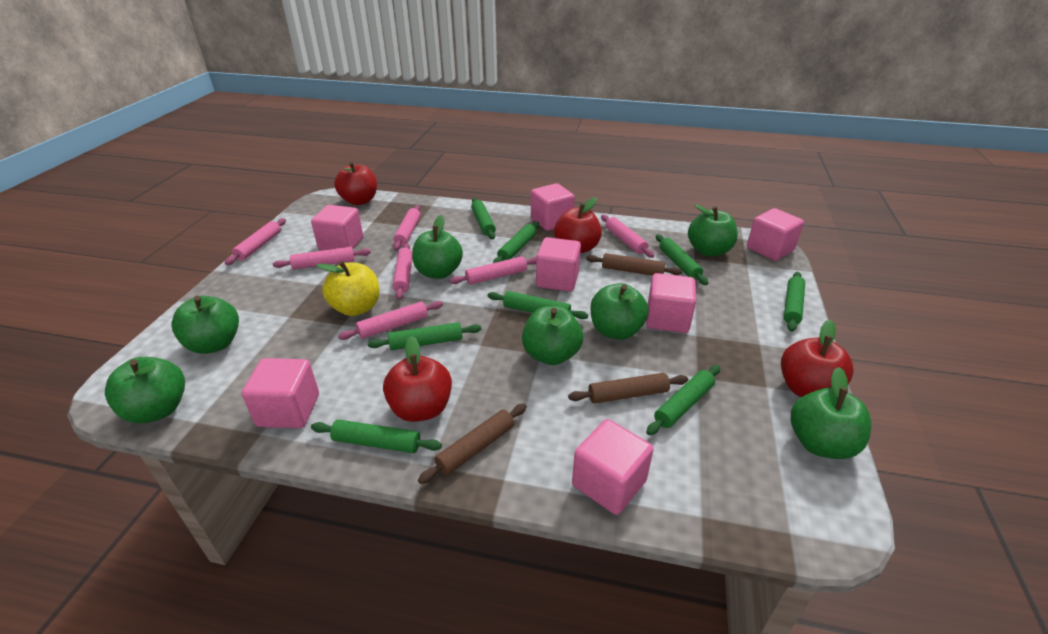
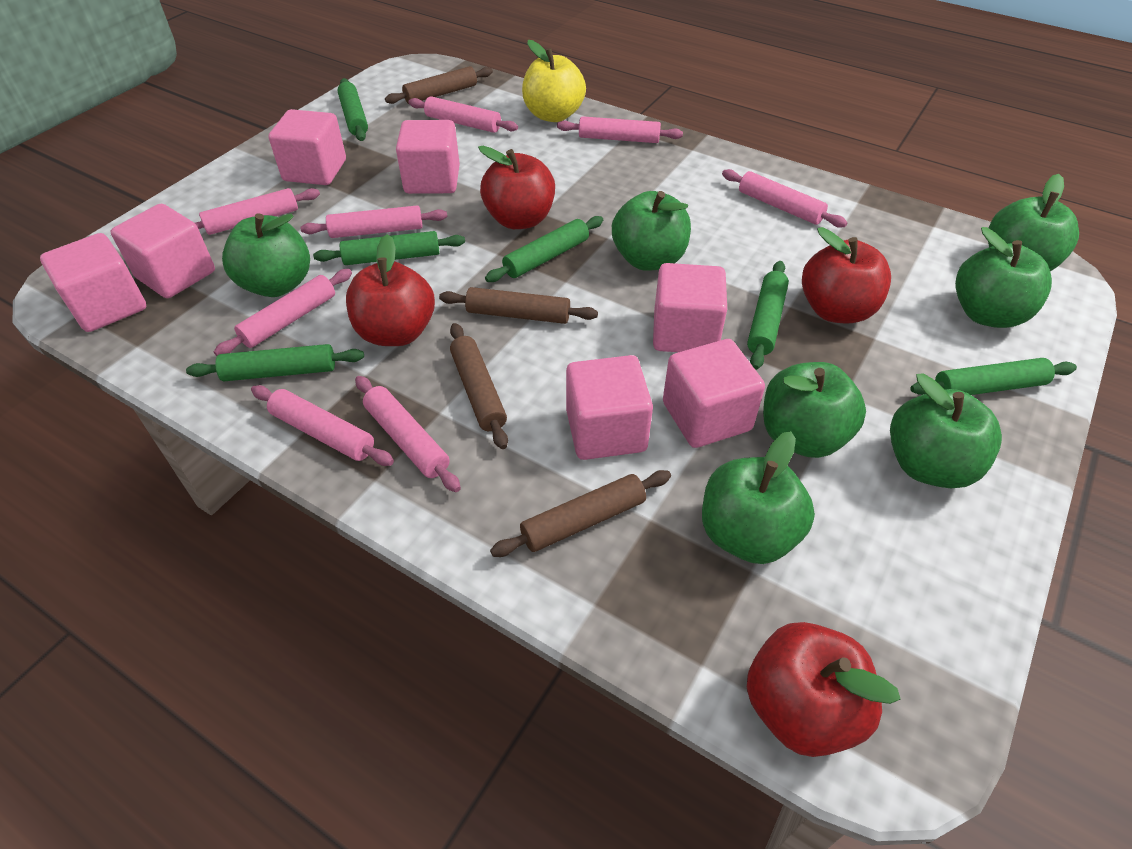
brown rolling pin: [418,404,527,484] [568,373,688,404] [586,253,682,276] = 3 -> [385,66,493,104] [439,287,598,324] [450,323,508,449] [490,470,671,557] = 4
green rolling pin: [311,419,442,453] [368,322,481,350] [471,198,496,239] [488,291,588,319] [493,222,539,263] [646,365,720,435] [656,234,708,285] [784,272,805,332] = 8 -> [186,344,364,381] [313,231,465,265] [338,78,368,141] [485,216,603,282] [747,261,789,370] [910,358,1077,395] = 6
pink rolling pin: [225,218,286,265] [273,247,371,270] [338,301,443,340] [393,205,421,250] [393,243,412,300] [450,256,536,285] [601,215,654,258] = 7 -> [195,188,320,235] [214,269,352,356] [251,385,394,466] [300,205,447,238] [355,376,461,492] [409,96,518,133] [557,116,683,143] [722,169,847,228] = 8

